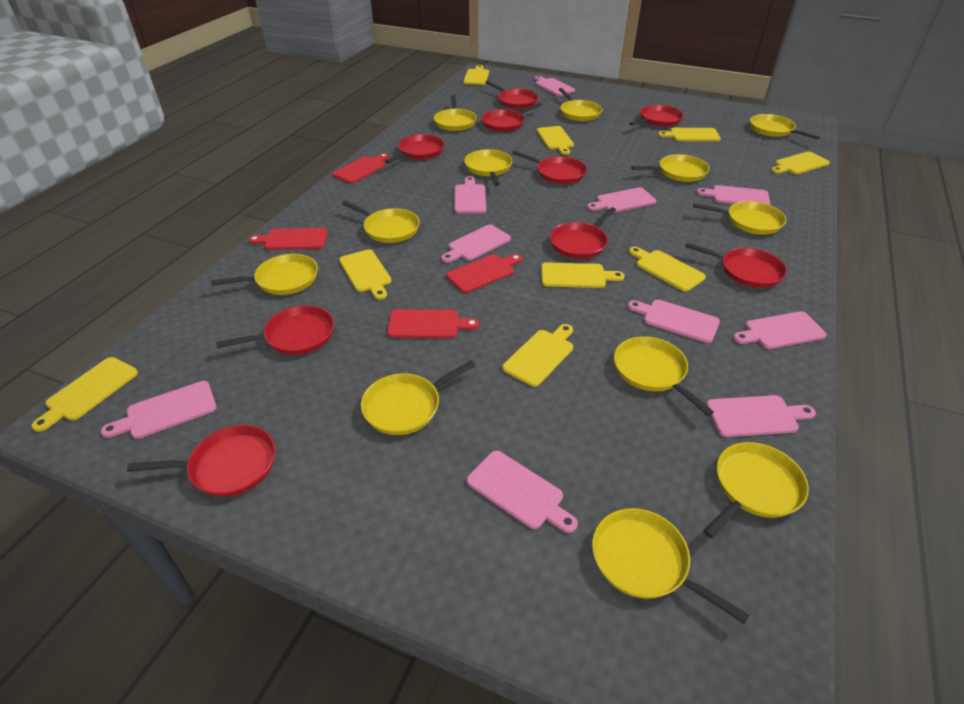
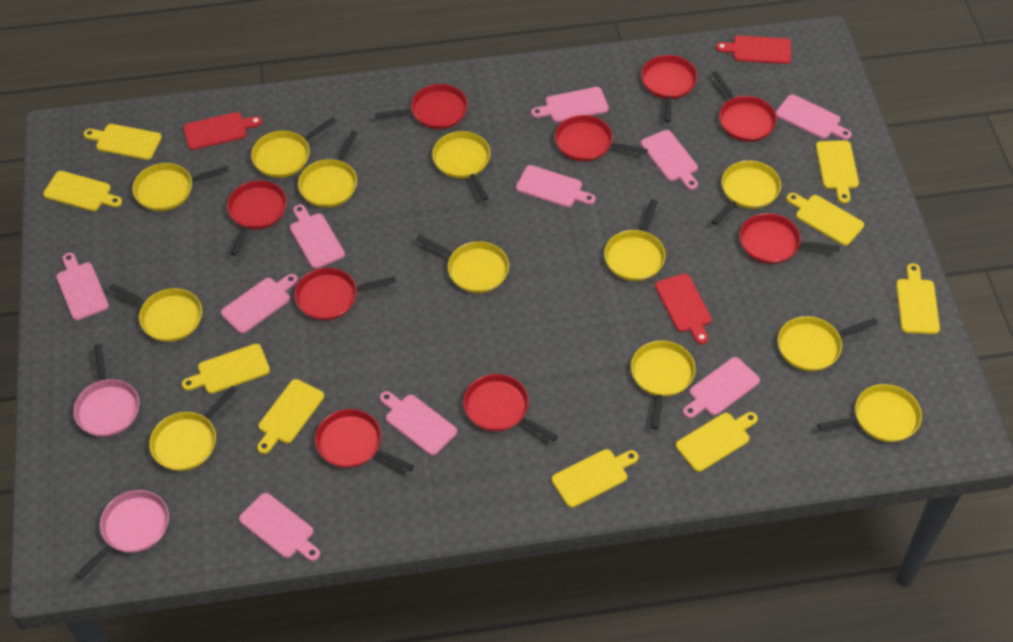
pink pan: none = 0 -> [73,344,139,437] [76,490,169,580] = 2
red cutting board: [248,228,328,250] [333,153,389,184] [387,309,479,338] [446,254,522,293] = 4 -> [183,112,262,150] [655,273,712,345] [716,36,791,64] = 3

